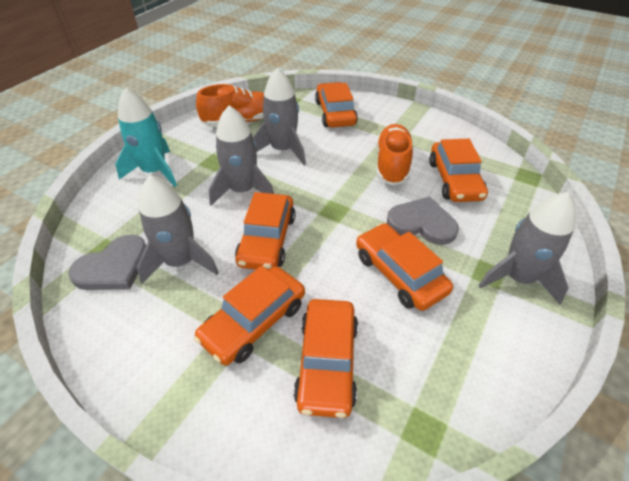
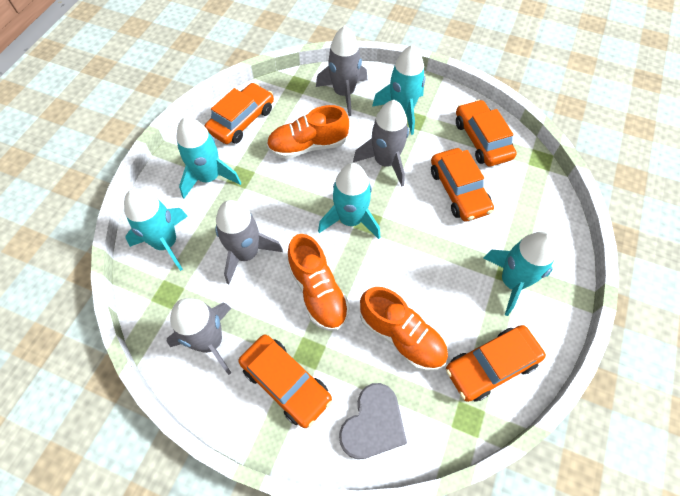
grey heart: [68,235,146,290] [387,197,459,245] = 2 -> [339,383,407,459] = 1
orange car: [194,266,305,366] [235,192,295,270] [293,299,358,418] [315,82,358,128] [356,223,453,311] [429,139,488,202] = 6 -> [205,83,274,144] [238,335,332,428] [431,148,494,221] [446,325,546,402] [456,100,516,166] = 5
orange shoe: [196,84,264,127] [376,124,413,185] = 2 -> [267,105,349,159] [287,234,350,331] [360,287,448,371] = 3
turquoise rocket: [115,87,177,187] = 1 -> [124,189,188,271] [176,117,241,198] [318,163,380,239] [372,45,425,135] [483,231,556,316] = 5

